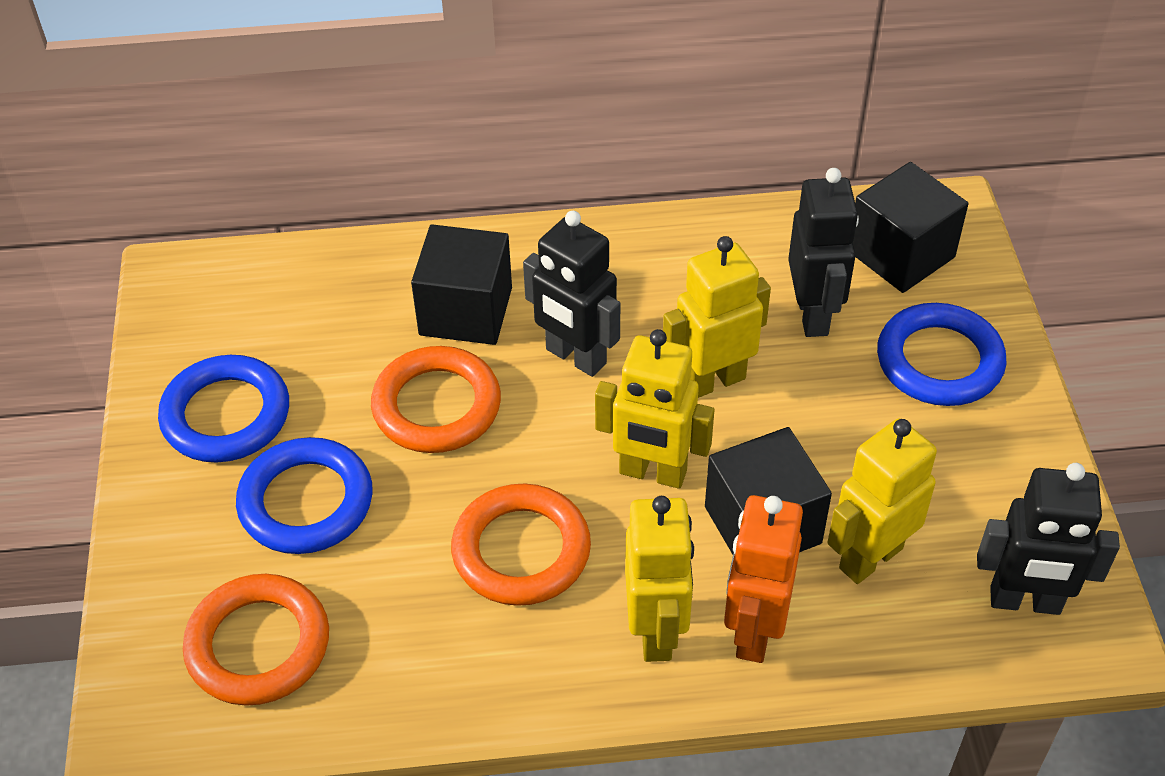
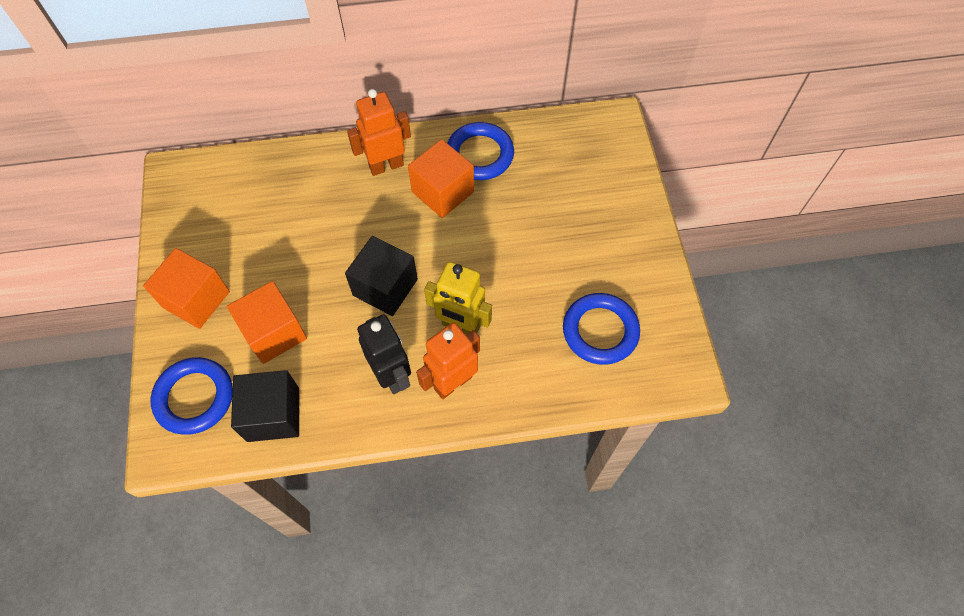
black cube: [411,224,512,345] [705,427,832,554] [853,162,968,293] = 3 -> [231,370,299,442] [345,236,418,316] = 2
black robot: [523,211,620,377] [788,168,859,337] [977,463,1120,615] = 3 -> [357,314,411,394] = 1
orange cube: none = 0 -> [143,248,230,329] [227,281,307,364] [408,139,474,218] = 3
orange ring: [183,574,329,706] [371,346,501,453] [451,484,591,606] = 3 -> none = 0
orange robot: [724,495,803,663] = 1 -> [347,89,411,176] [416,322,480,399] = 2
yellow robot: [595,329,714,489] [625,496,694,662] [663,236,771,398] [827,419,937,584] = 4 -> [424,261,492,334] = 1

